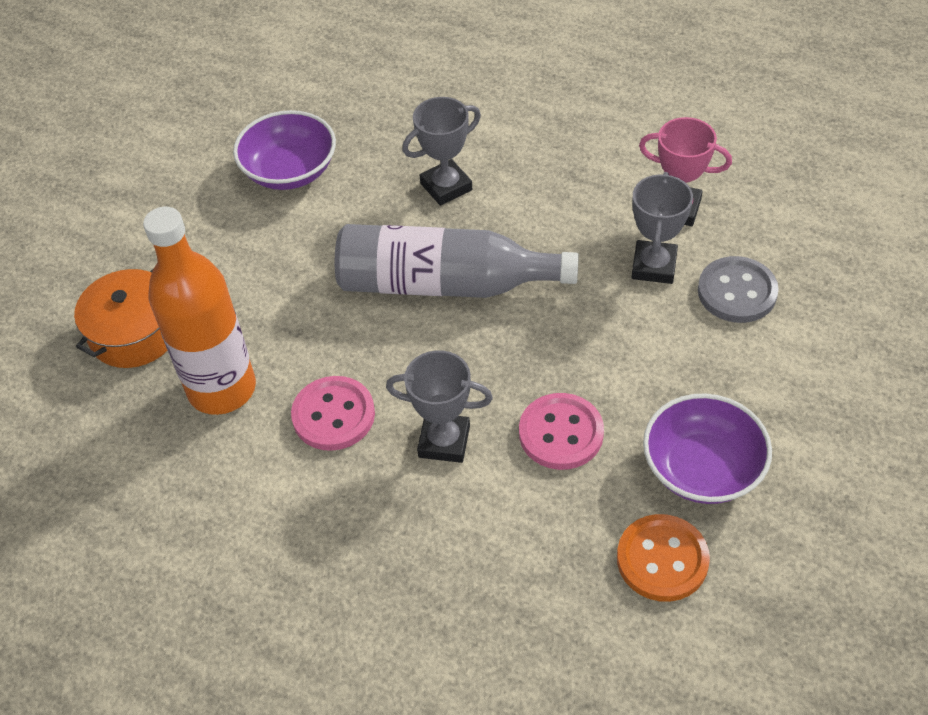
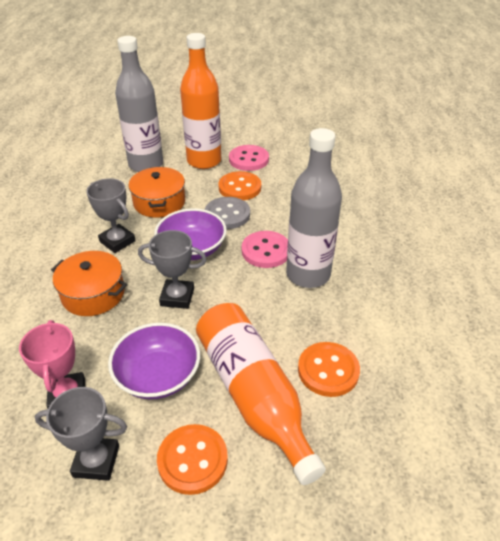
grey bottle: [335,224,579,298] = 1 -> [115,36,163,172] [286,128,342,288] = 2
orange bottle: [143,207,256,415] = 1 -> [180,33,221,169] [196,303,326,485] = 2
orange button: [617,514,710,602] = 1 -> [157,424,228,495] [218,171,261,200] [298,342,360,397] = 3
orange pot: [74,269,168,368] = 1 -> [51,251,127,316] [128,167,185,218] = 2

